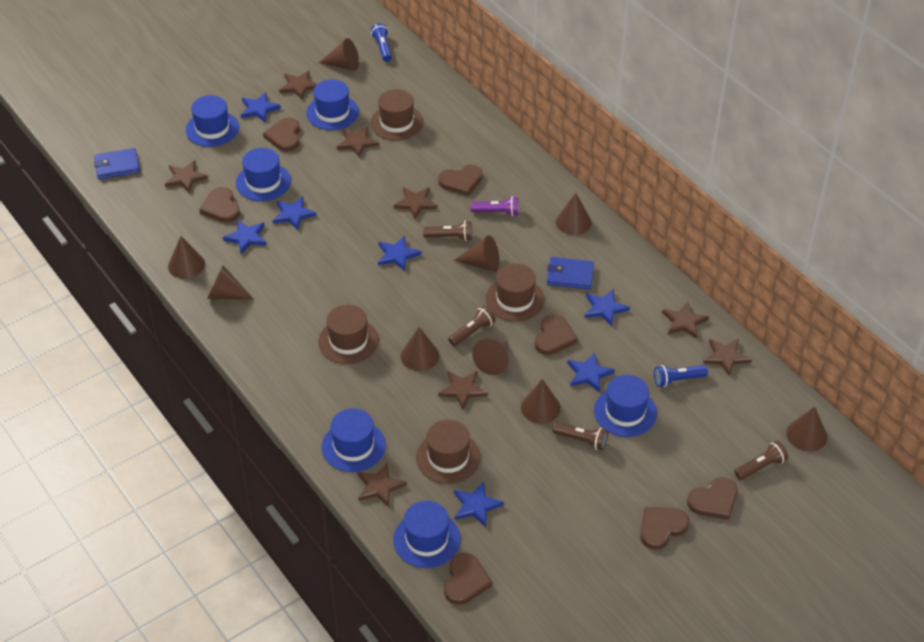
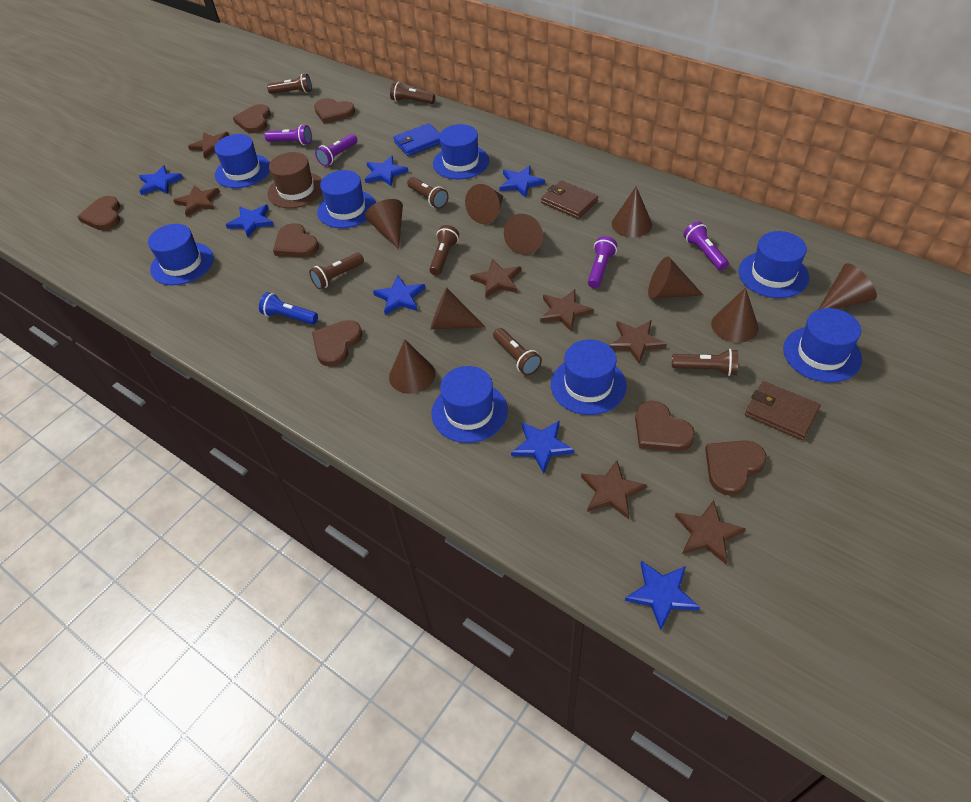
blue flashlight: [371,23,392,62] [654,365,708,387] = 2 -> [259,292,318,325] = 1
blue hat: [186,95,239,147] [236,148,291,201] [306,79,359,130] [322,408,386,472] [393,501,461,568] [594,375,657,437] = 6 -> [148,224,214,285] [215,134,270,188] [317,170,376,228] [432,366,508,443] [433,124,489,179] [551,340,627,415] [738,231,809,298] [783,308,862,383] = 8
blue wallet: [94,148,140,179] [547,257,594,289] = 2 -> [393,123,440,156] = 1
brown flashlight: [423,221,472,241] [448,306,496,346] [552,422,608,450] [734,441,788,480] = 4 -> [267,74,312,94] [309,252,364,289] [390,82,435,104] [407,177,449,209] [429,225,459,276] [493,328,542,375] [672,349,738,376] = 7
brown hat: [318,305,379,364] [370,89,423,140] [416,420,481,484] [486,263,545,322] = 4 -> [267,152,323,208] = 1
brown star: [165,160,208,193] [279,71,318,100] [337,127,379,158] [358,463,407,507] [393,187,437,219] [438,371,487,410] [662,301,709,339] [703,338,752,376] = 8 -> [173,185,220,217] [188,132,229,159] [470,259,521,298] [540,290,594,332] [581,460,647,519] [609,320,667,364] [675,500,746,564] = 7
brown wallet: none = 0 -> [541,180,598,219] [745,381,821,440] = 2
purple flashlight: [471,196,519,216] = 1 -> [265,125,312,145] [315,134,357,166] [588,236,617,288] [684,221,729,270] = 4

